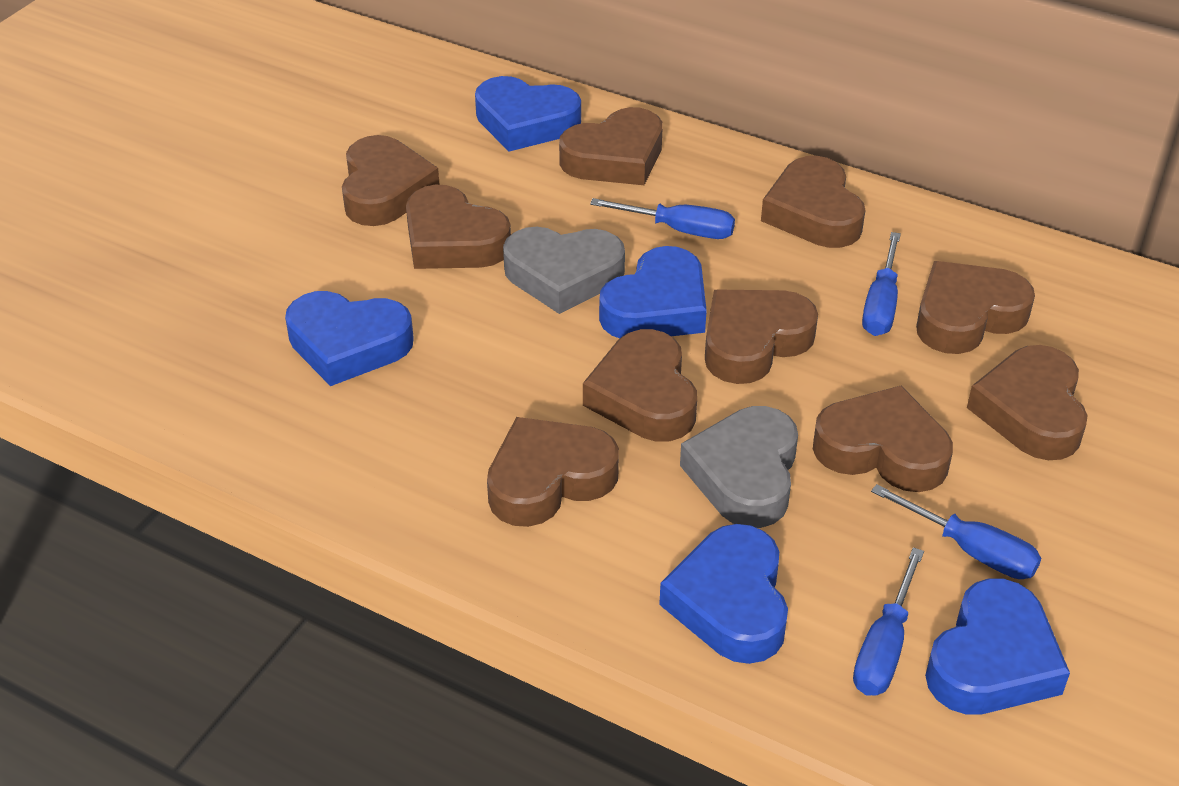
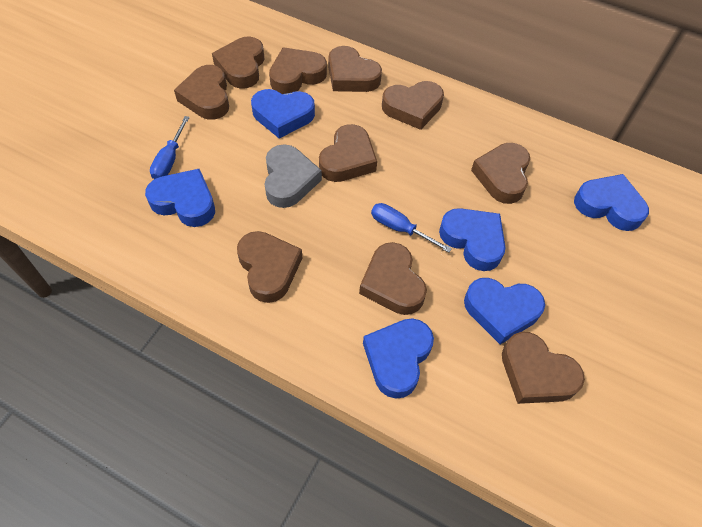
blue heart: [285,291,414,386] [475,76,581,152] [599,246,707,338] [659,524,788,664] [925,578,1070,715] = 5 -> [145,169,215,227] [251,89,315,139] [363,318,434,399] [439,208,506,271] [464,278,545,344] [574,174,649,231] = 6
blue screwdriver: [590,198,735,239] [853,548,924,696] [862,232,901,336] [871,484,1041,579] = 4 -> [150,116,190,179] [371,203,452,253] = 2
grey heart: [503,227,625,314] [680,406,798,528] = 2 -> [265,144,322,208] = 1

